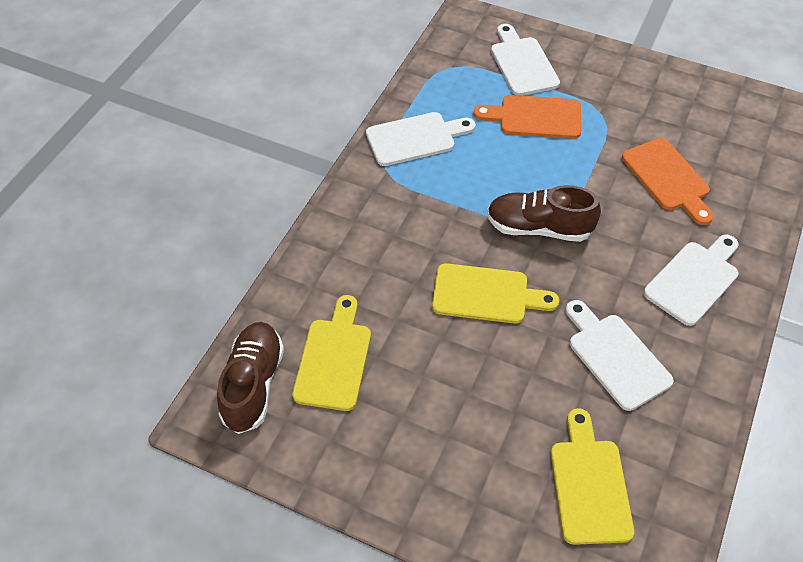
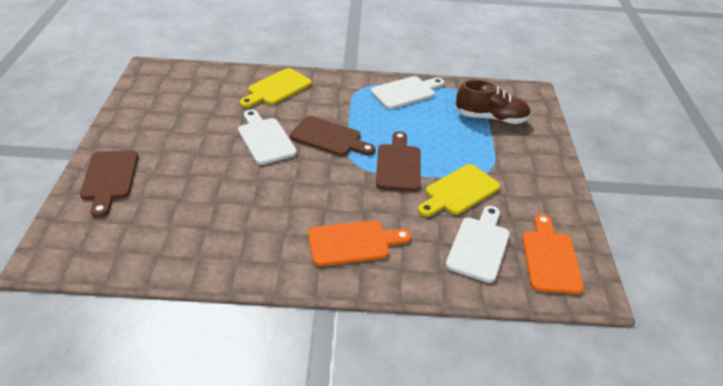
brown cutting board: none = 0 -> [80,151,138,218] [290,116,376,156] [376,131,421,192] = 3
brown shoe: [217,322,284,434] [487,185,601,242] = 2 -> [456,80,531,124] = 1
white cutting board: [366,112,476,166] [491,24,560,96] [566,300,674,411] [644,234,739,326] = 4 -> [238,109,297,165] [371,76,444,109] [446,206,510,283] = 3
yellow cutting board: [292,295,371,411] [432,263,559,324] [551,408,634,545] = 3 -> [240,68,312,108] [418,164,500,217] = 2

